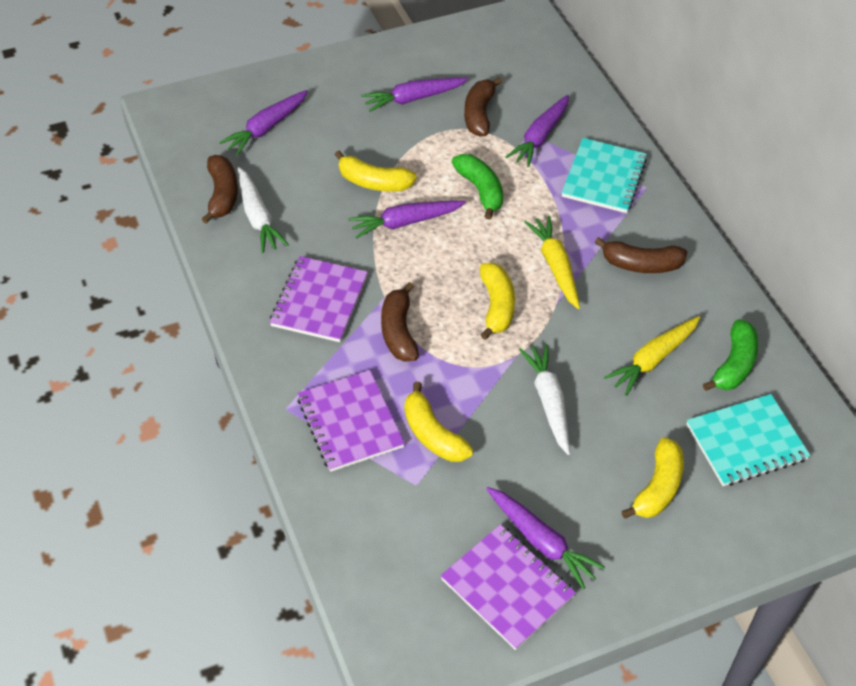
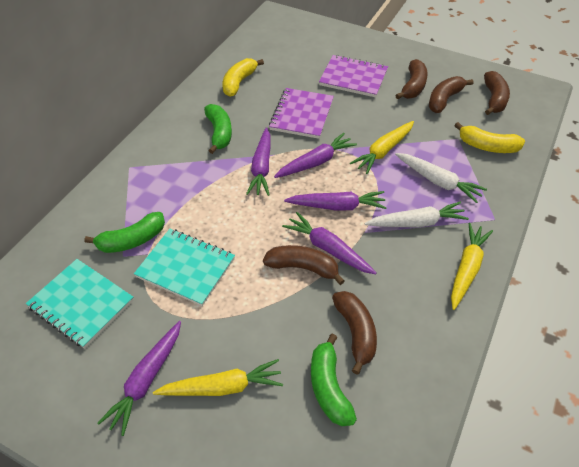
brown banana: [202,155,238,224] [381,282,419,362] [464,77,502,137] [595,237,687,273] = 4 -> [263,245,345,285] [332,291,377,375] [395,59,428,99] [429,76,473,113] [484,71,510,115] = 5
green banana: [452,154,503,220] [703,319,758,391] = 2 -> [84,212,165,253] [204,104,232,154] [311,334,357,426] = 3
purple notebook: [270,256,368,342] [297,370,405,472] [441,524,576,650] = 3 -> [269,88,334,139] [319,55,388,97] = 2
yellow banana: [334,151,417,191] [404,382,473,462] [480,263,515,340] [621,437,684,519] = 4 -> [222,58,264,97] [454,122,525,153] = 2
yellow carrot: [524,216,580,309] [604,316,700,396] = 2 -> [153,359,283,396] [350,121,414,174] [451,223,493,310] = 3

